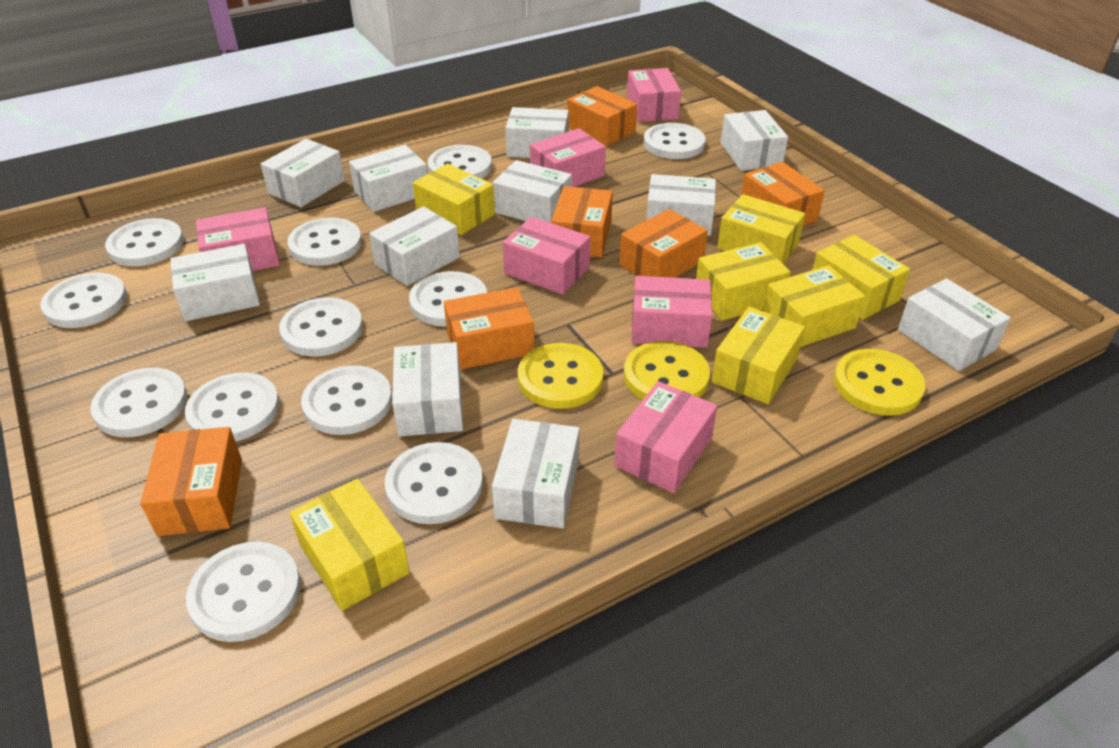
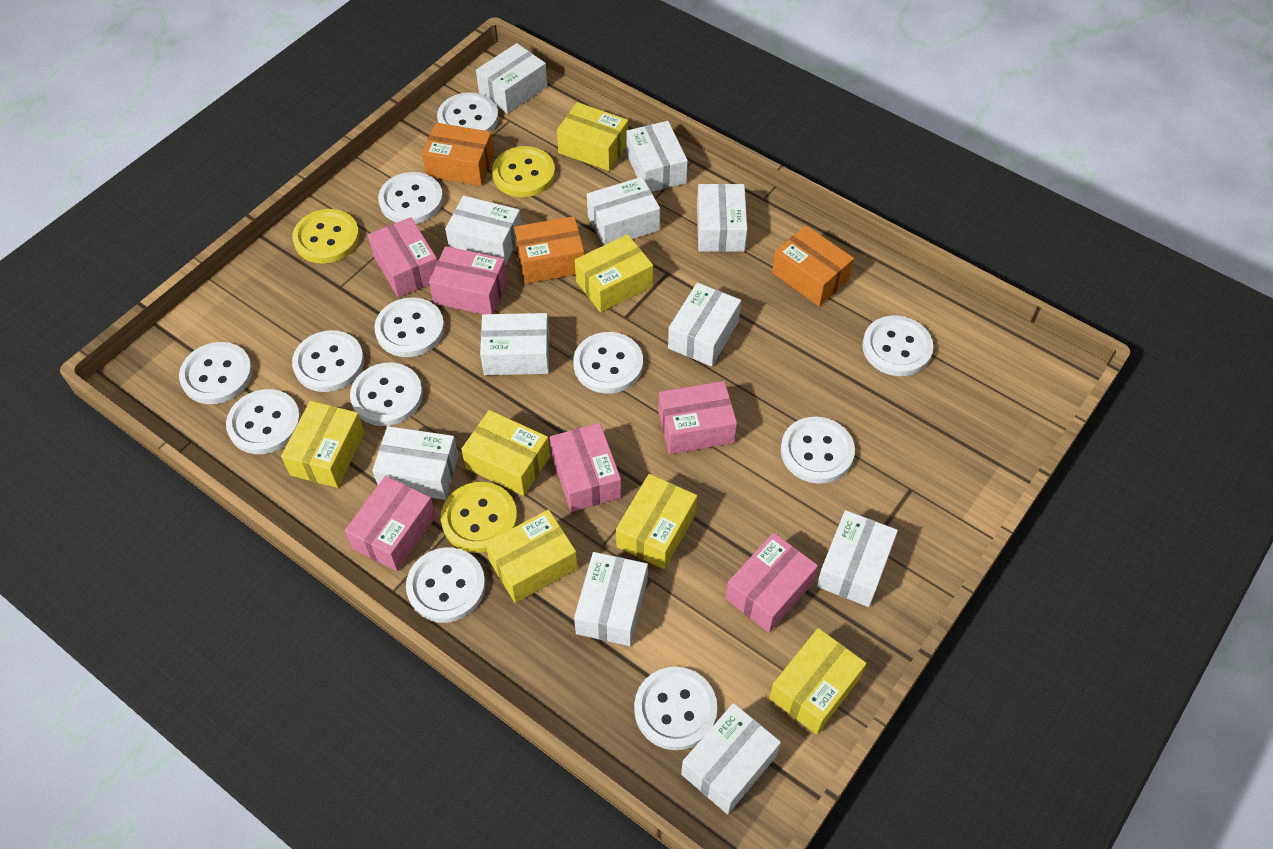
orange box: [140,427,242,536] [444,287,535,370] [551,186,613,257] [567,86,637,146] [620,209,708,278] [741,162,825,226] = 6 -> [422,123,494,186] [514,216,584,284] [772,225,854,306] = 3

